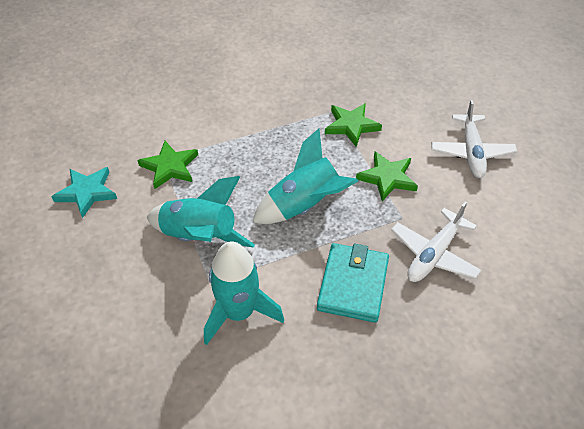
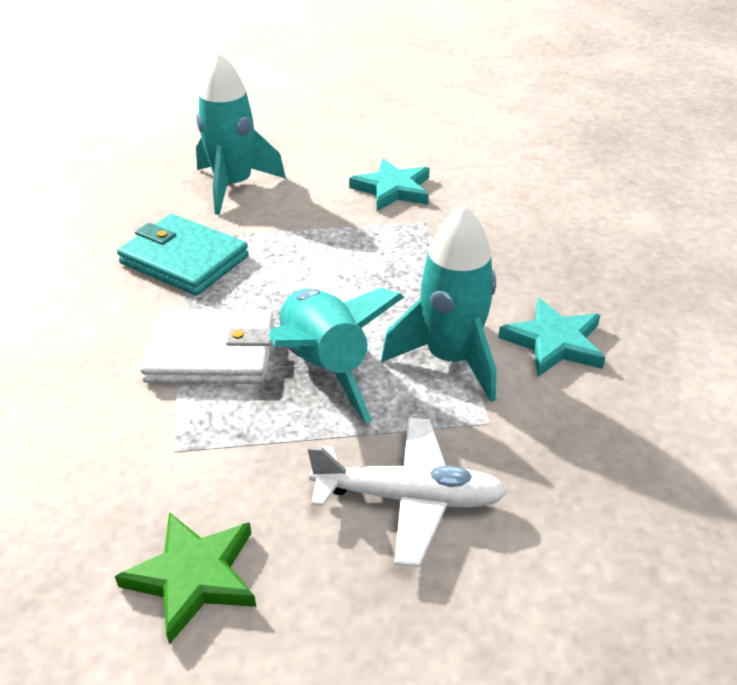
green star: [138,141,198,189] [325,103,382,147] [356,151,418,201] = 3 -> [115,512,256,645] = 1
turquoise star: [52,167,117,218] = 1 -> [349,158,430,211] [498,298,605,377] = 2
white plane: [391,201,481,282] [431,100,517,178] = 2 -> [308,418,507,567] = 1
white wallet: none = 0 -> [140,309,274,384] = 1

